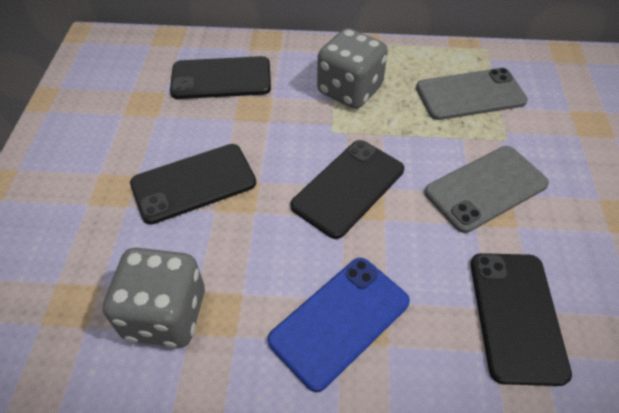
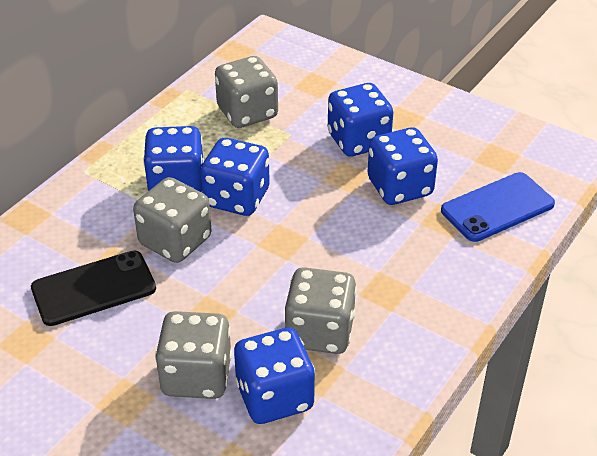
black phone: [130,144,256,225] [170,56,271,99] [291,140,404,239] [470,253,572,386] = 4 -> [31,250,156,326] = 1
blue dice: none = 0 -> [143,126,204,192] [201,138,270,216] [234,327,315,424] [328,83,393,156] [368,127,438,205] = 5
grey dice: [103,248,205,348] [317,28,388,109] = 2 -> [133,177,211,263] [155,311,232,399] [215,56,278,128] [285,267,357,354] = 4
grey phone: [416,68,528,120] [425,146,549,233] = 2 -> none = 0

